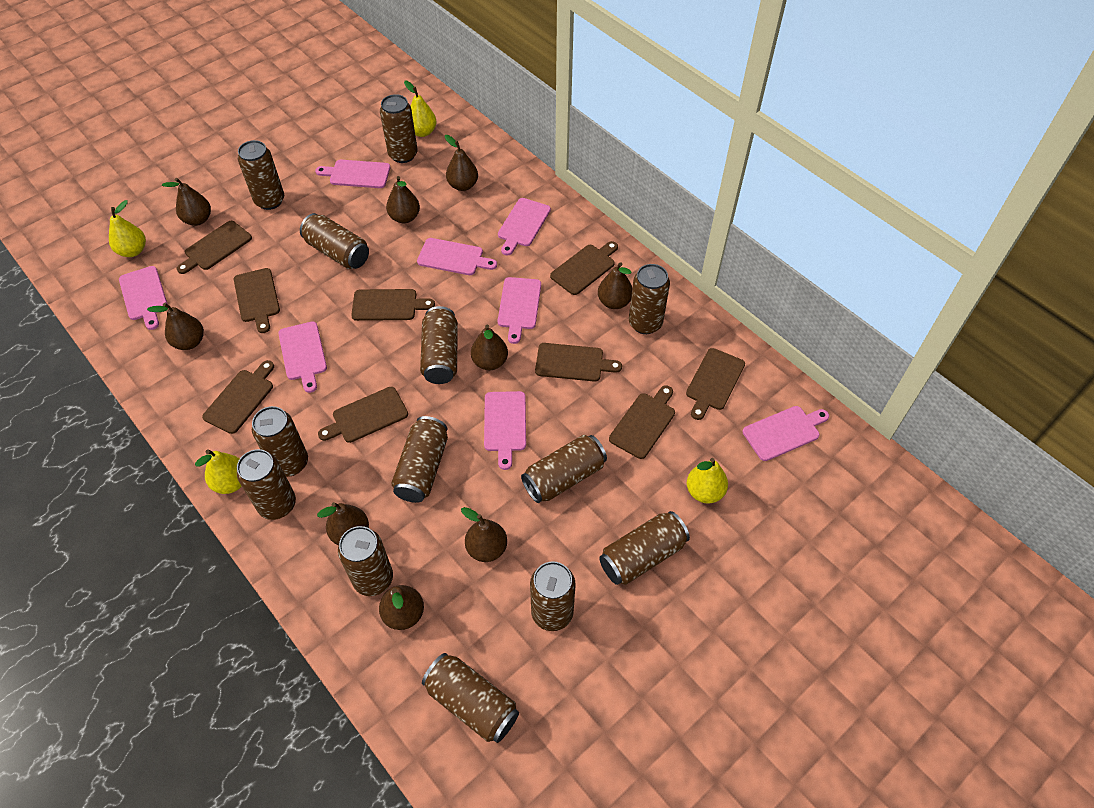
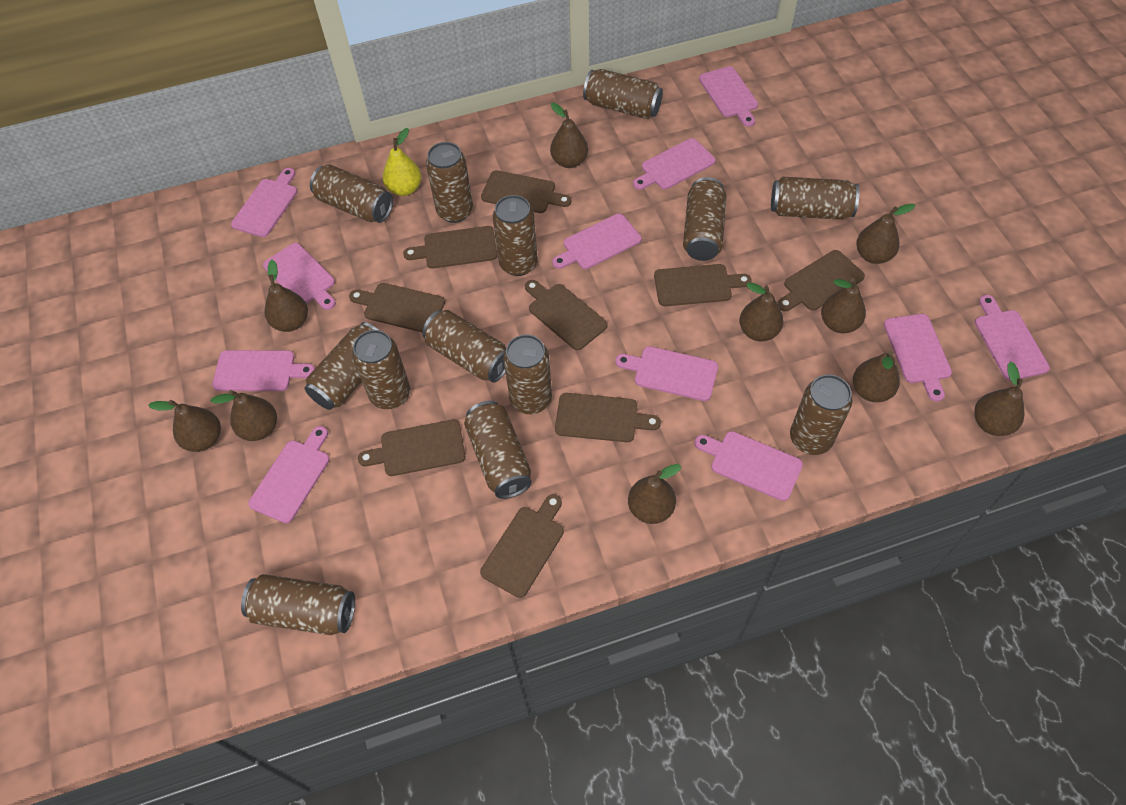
brown pear: [147,303,204,350] [162,178,211,226] [317,502,369,545] [379,585,424,630] [386,176,420,223] [445,135,478,191] [461,507,507,562] [471,325,508,370] [598,262,632,309] = 9 -> [148,400,221,452] [210,390,277,441] [265,260,308,332] [550,103,588,168] [628,464,681,524] [739,282,784,341] [821,278,866,333] [853,351,900,402] [857,204,915,264] [974,362,1025,436] = 10
pink cutting board: [119,266,167,330] [278,322,327,393] [315,160,390,188] [417,238,497,275] [484,391,526,470] [497,277,541,344] [498,198,551,255] [743,406,829,461] = 8 -> [212,350,315,391] [231,168,297,237] [248,426,330,523] [263,243,336,310] [552,214,642,269] [616,346,718,401] [633,138,716,190] [694,431,803,501] [699,66,758,127] [884,314,952,402] [975,295,1050,381] = 11
yellow pear: [109,200,146,257] [195,450,242,494] [404,81,437,137] [687,458,728,503] = 4 -> [383,128,422,196] = 1

